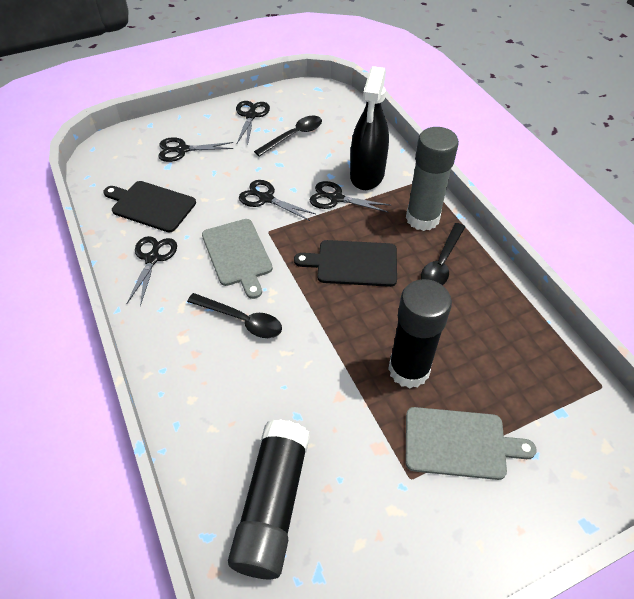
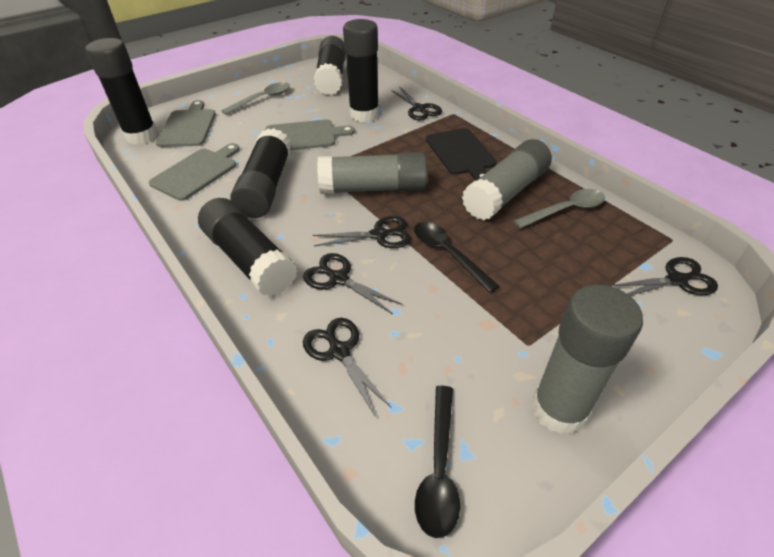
black cutting board: [103,181,196,232] [294,240,397,287] = 2 -> [426,128,497,181] = 1
black glue stick: [228,419,310,579] [388,279,452,388] = 2 -> [86,38,158,144] [198,198,297,297] [230,128,291,218] [314,36,346,95] [343,19,379,122] = 5
black spoon: [187,293,282,338] [254,116,322,157] [421,223,465,285] = 3 -> [414,222,499,293] [415,386,460,538] = 2
black spray bottle: [350,66,389,190] = 1 -> none = 0
grey cutting board: [202,219,273,299] [406,407,537,480] = 2 -> [149,143,240,201] [156,100,216,147] [265,120,355,150] = 3
grey glue stick: [406,127,459,231] = 1 -> [317,152,428,194] [462,139,552,220] [532,285,643,435] = 3
grey spoon: none = 0 -> [221,82,290,115] [514,189,605,228] = 2

